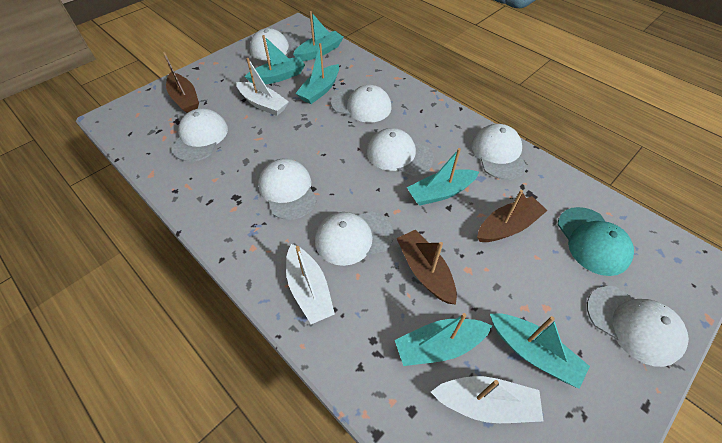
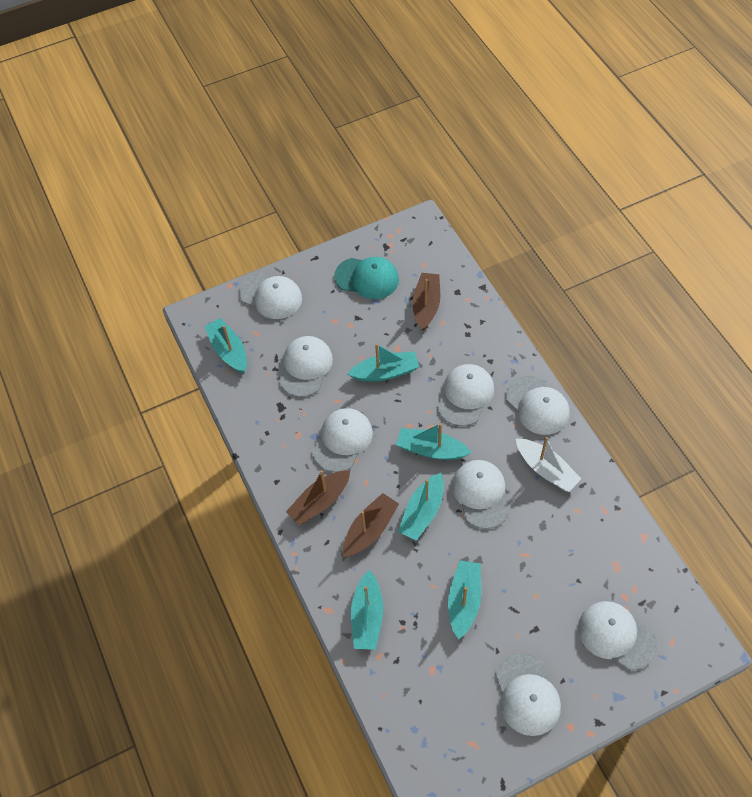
white boat: [237,58,289,116] [286,244,335,324] [431,376,543,423] = 3 -> [516,437,581,492] = 1

